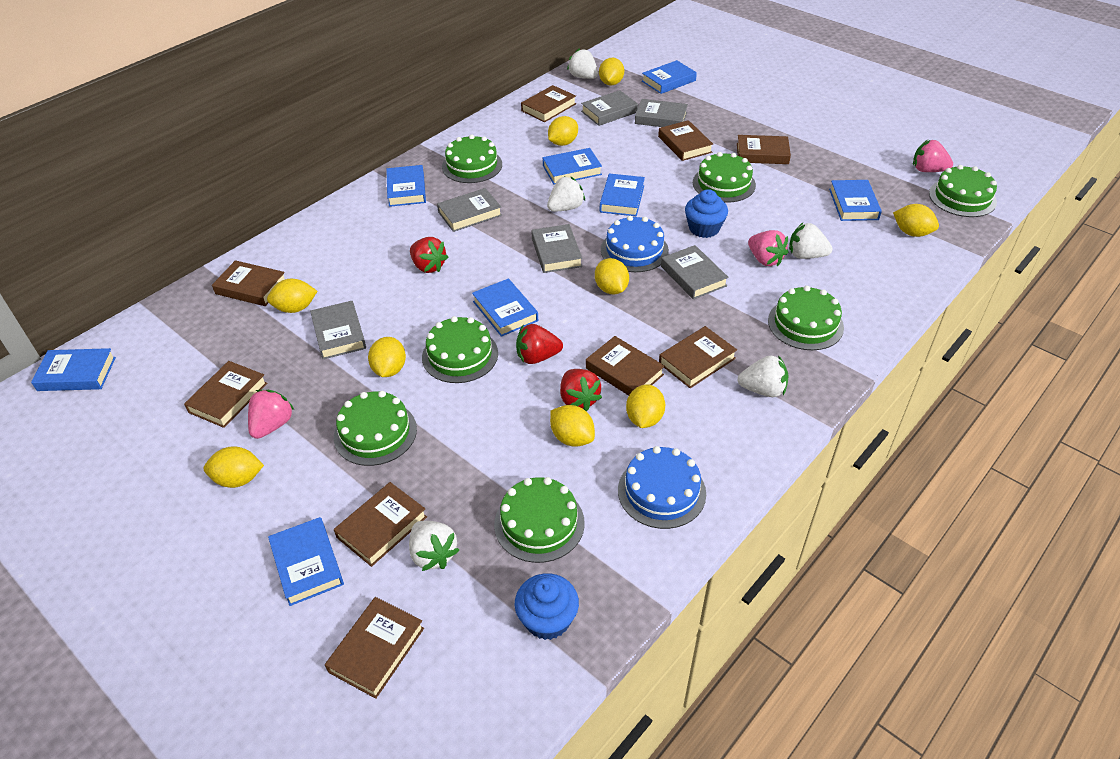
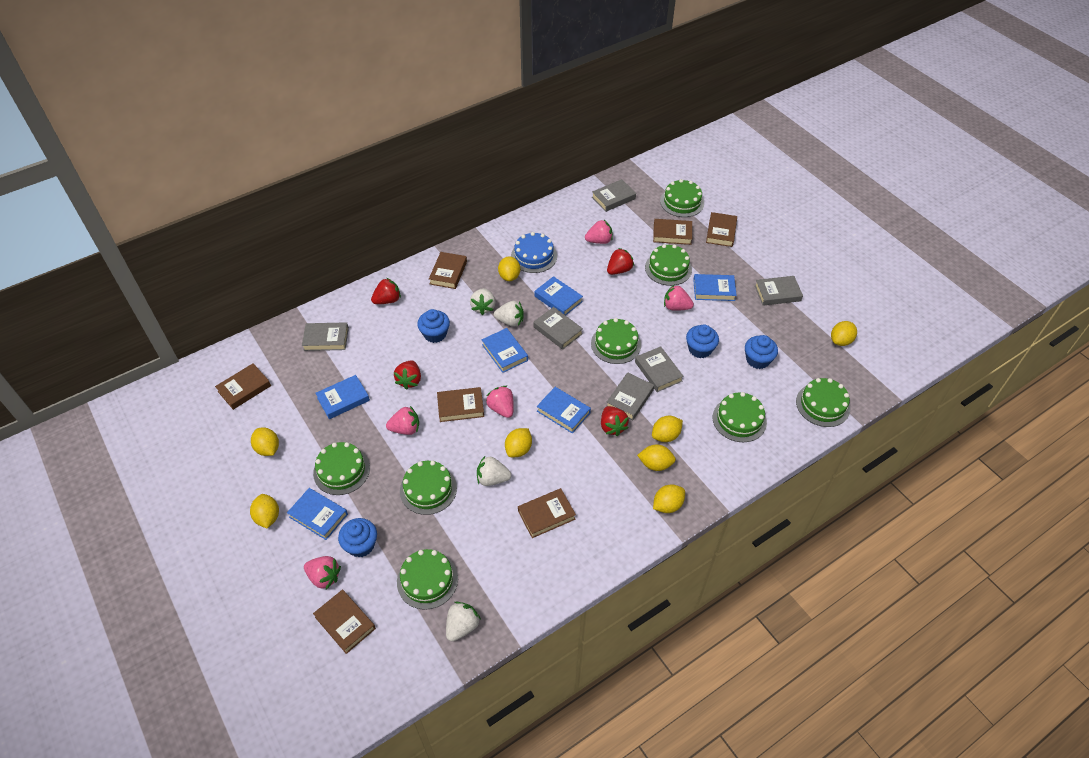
blue book: [31,348,116,391] [268,517,344,606] [386,165,426,207] [472,278,538,337] [543,148,602,185] [600,173,645,216] [642,60,697,94] [829,180,882,221] = 8 -> [287,488,348,540] [315,375,370,419] [482,328,528,373] [535,276,583,315] [537,387,591,433] [693,274,737,301] = 6
blue cake: [601,216,669,272] [618,446,706,529] = 2 -> [511,232,557,273] = 1
blue cupcake: [515,573,579,640] [685,189,728,238] = 2 -> [338,518,377,557] [417,309,450,343] [686,324,719,358] [745,335,778,369] = 4
brown book: [184,361,267,428] [212,260,285,306] [325,597,424,699] [334,482,427,567] [521,85,576,122] [586,336,665,396] [658,120,713,161] [659,326,737,388] [737,135,791,164] = 9 -> [215,363,271,410] [313,589,376,654] [429,252,467,289] [437,387,484,422] [518,488,576,538] [653,219,692,245] [706,212,737,247] = 7
green cake: [334,391,417,466] [422,316,498,383] [442,135,502,183] [494,477,585,563] [693,152,756,203] [768,286,844,350] [929,165,997,217] = 7 -> [313,442,370,495] [397,549,458,610] [400,461,457,515] [591,318,641,364] [645,244,692,286] [660,179,704,217] [713,392,767,442] [796,378,850,427] = 8
pink strawberry: [248,390,294,439] [748,230,788,266] [913,140,953,172] = 3 -> [304,556,341,589] [386,406,419,435] [486,386,514,418] [585,220,613,244] [664,285,694,311] = 5
red strawberry: [410,237,448,273] [516,324,563,364] [560,369,602,411] = 3 -> [371,278,401,304] [394,360,421,390] [601,406,629,436] [607,248,634,275] = 4
white strawberry: [409,521,459,571] [547,176,585,212] [567,48,598,79] [737,355,789,397] [789,223,833,259] = 5 -> [446,602,481,642] [470,288,496,315] [477,456,511,486] [494,301,524,327] = 4
yellow lemon: [204,446,264,488] [267,279,317,313] [368,337,406,377] [548,116,578,146] [550,405,595,447] [595,258,629,295] [599,58,624,85] [626,384,665,428] [893,204,939,237] = 9 -> [250,494,279,528] [251,428,279,456] [498,256,520,281] [505,428,532,457] [637,444,676,471] [652,416,683,442] [653,484,685,513] [831,321,857,346] = 8

